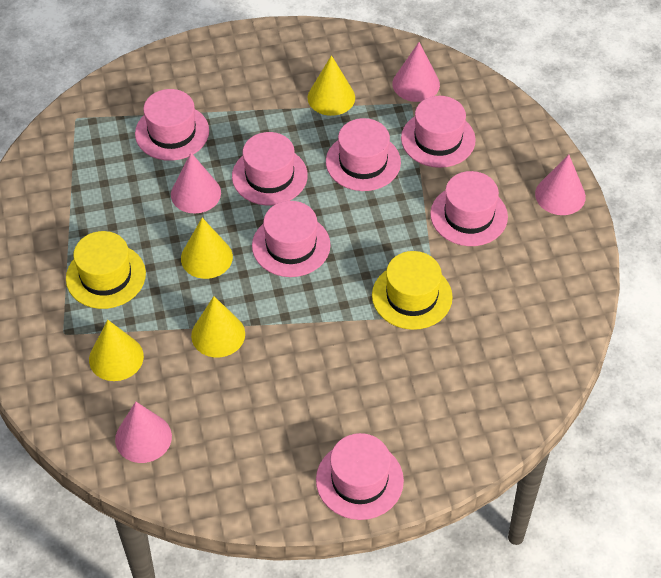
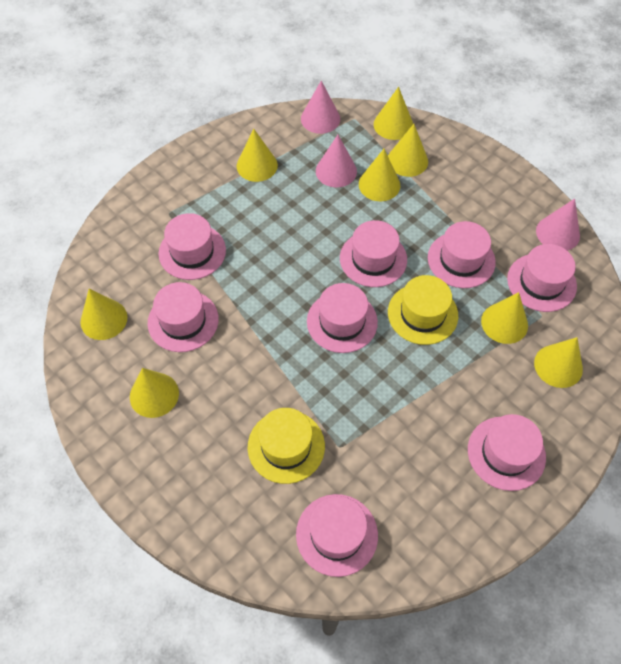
pink cone: [115,402,172,463] [171,153,221,214] [392,42,440,102] [535,154,586,215] = 4 -> [301,81,340,134] [316,135,357,187] [536,199,580,251] = 3
pink hat: [135,89,209,161] [232,132,308,205] [252,201,331,277] [316,433,404,520] [326,118,401,191] [401,96,476,168] [430,171,508,246] = 7 -> [148,282,219,352] [159,213,226,280] [296,494,378,577] [307,283,378,353] [340,220,407,287] [428,221,496,288] [468,414,546,491] [507,244,577,312] = 8
yellow cone: [89,320,144,381] [181,218,233,279] [191,296,245,358] [308,55,355,116] = 4 -> [81,289,127,340] [130,368,179,418] [237,129,278,182] [359,149,400,201] [374,87,413,140] [388,124,428,177] [481,292,528,344] [534,337,583,388] = 8

